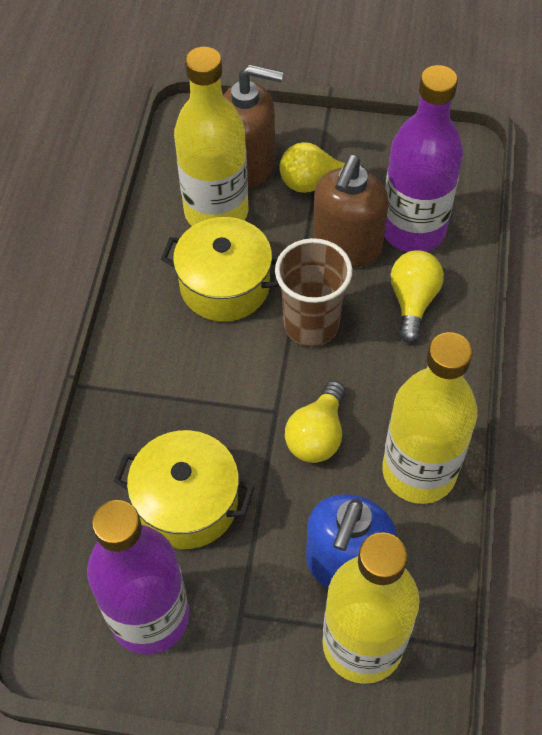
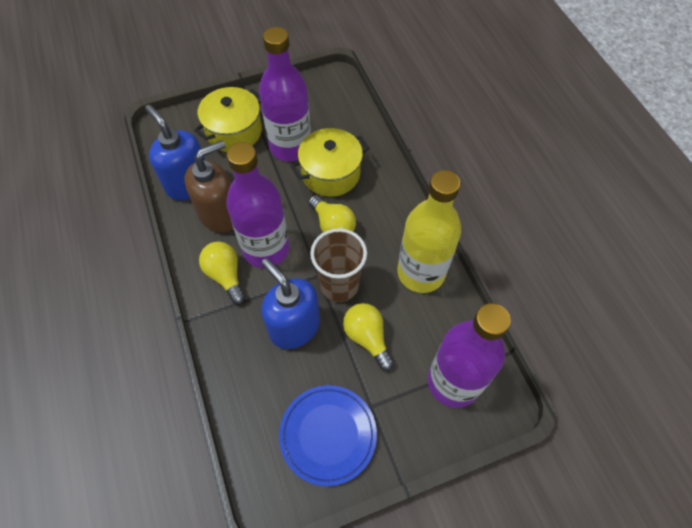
blue plate: none = 0 -> [279,385,377,486] = 1
blue soap dispenser: [306,494,397,588] = 1 -> [145,105,205,200] [261,258,320,349] = 2
brown soap dispenser: [223,64,283,188] [313,155,389,268] = 2 -> [184,140,233,233] = 1
purple bottle: [87,500,189,655] [384,65,463,252] = 2 -> [226,142,289,268] [259,27,311,161] [428,303,511,408] = 3
yellow bottle: [174,46,248,226] [322,532,420,684] [382,332,478,504] = 3 -> [397,170,461,293] = 1

